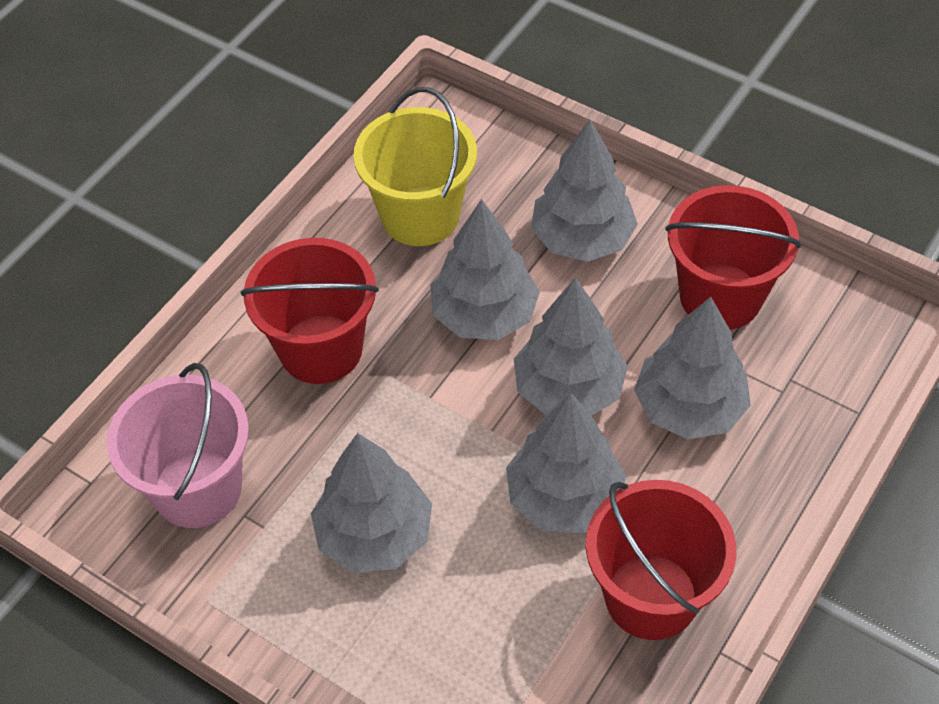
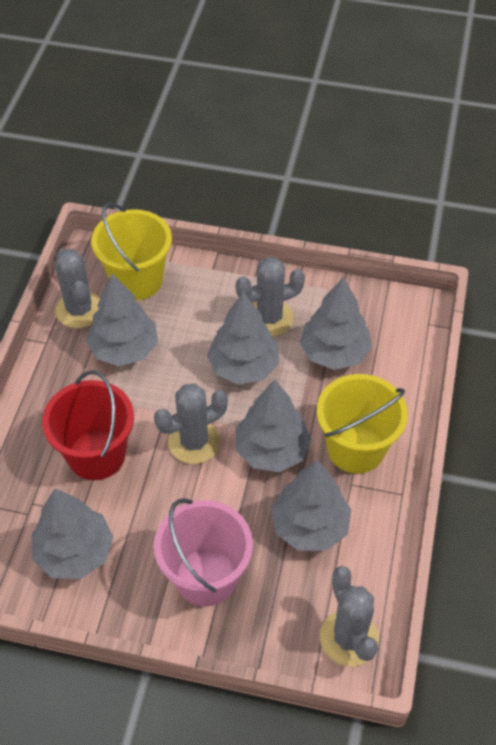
grey cactus: none = 0 -> [55,248,100,328] [154,384,228,464] [235,257,305,337] [320,566,379,667] = 4
red bucket: [241,238,379,384] [586,480,736,640] [665,185,801,330] = 3 -> [42,370,134,480] = 1
yellow bucket: [353,87,477,246] = 1 -> [91,203,172,300] [317,374,408,474] = 2

